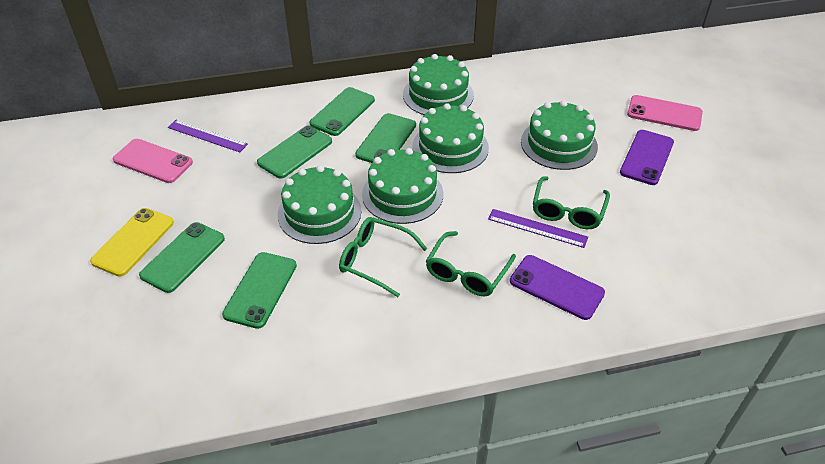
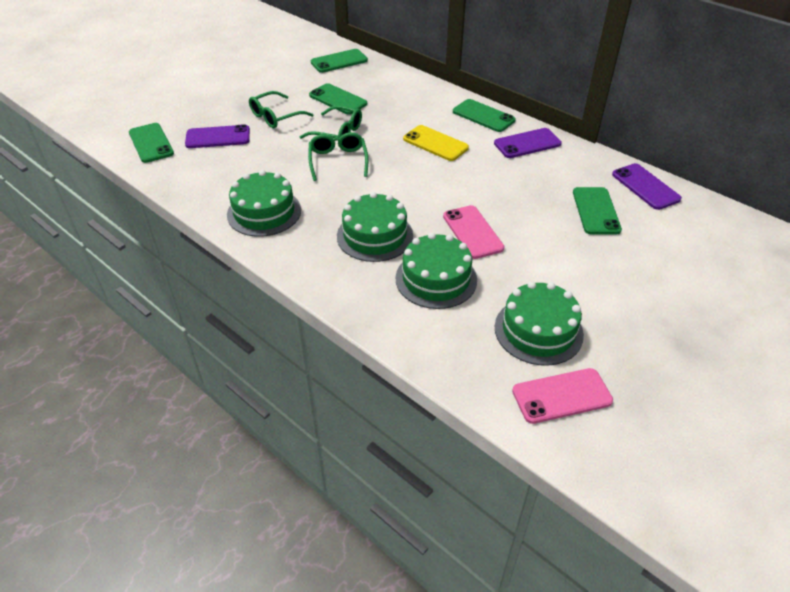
green cake: [278,165,361,244] [362,148,443,224] [403,54,474,115] [412,103,489,173] [521,100,598,170] = 5 -> [227,170,301,237] [337,192,413,262] [395,233,477,309] [495,281,584,366] = 4
purple phone: [510,255,605,320] [620,130,674,185] = 2 -> [185,124,250,148] [494,128,562,158] [612,163,682,210] = 3
purple ruler: [168,120,248,152] [488,209,588,248] = 2 -> none = 0

